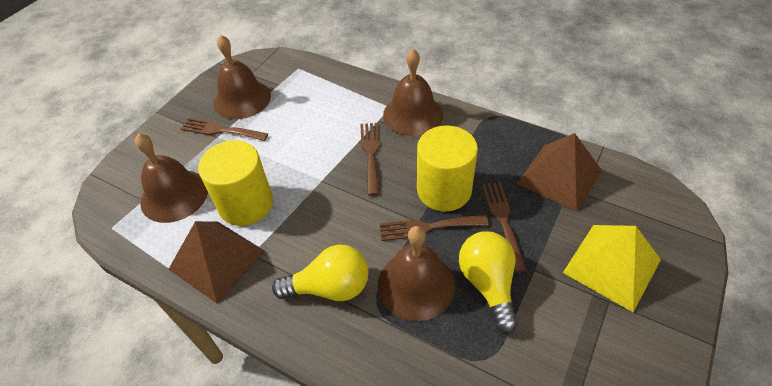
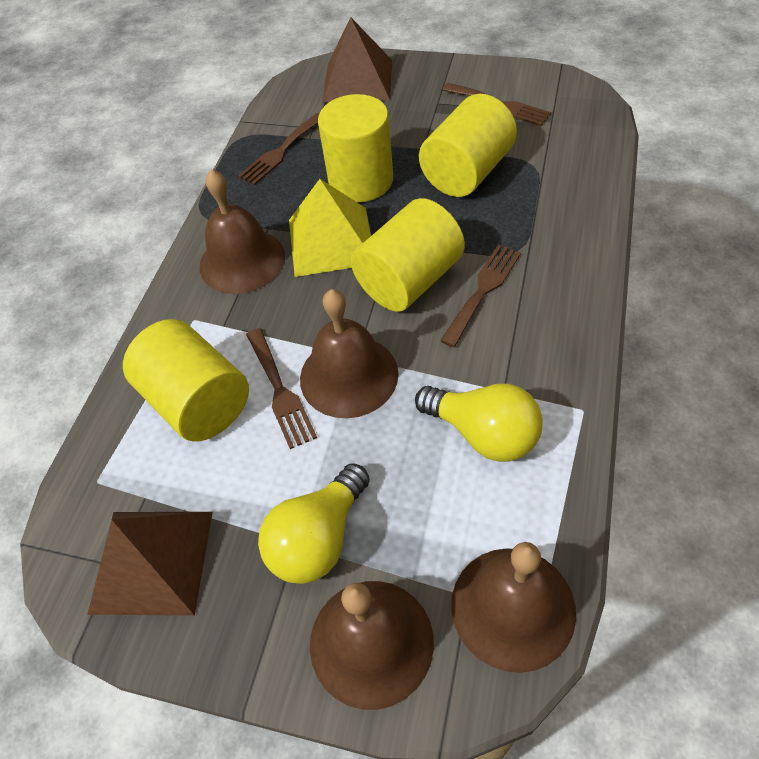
yellow cylinder: [198,140,273,226] [417,126,478,211] = 2 -> [123,319,249,442] [318,94,393,202] [351,198,465,312] [419,94,517,197] = 4

